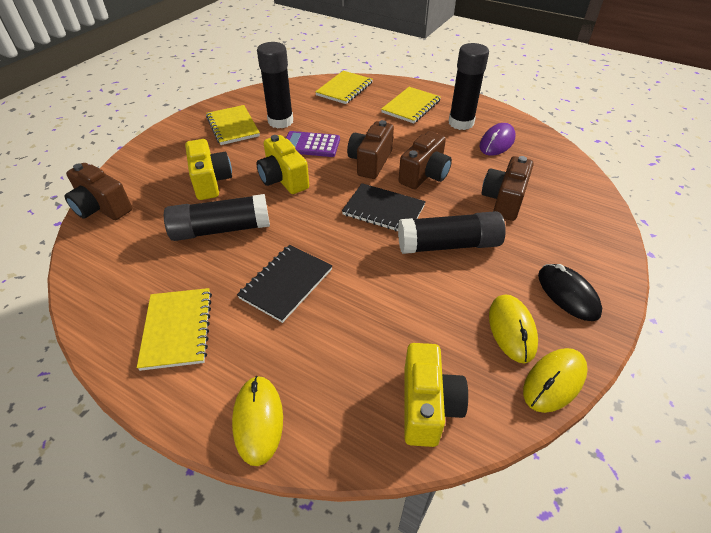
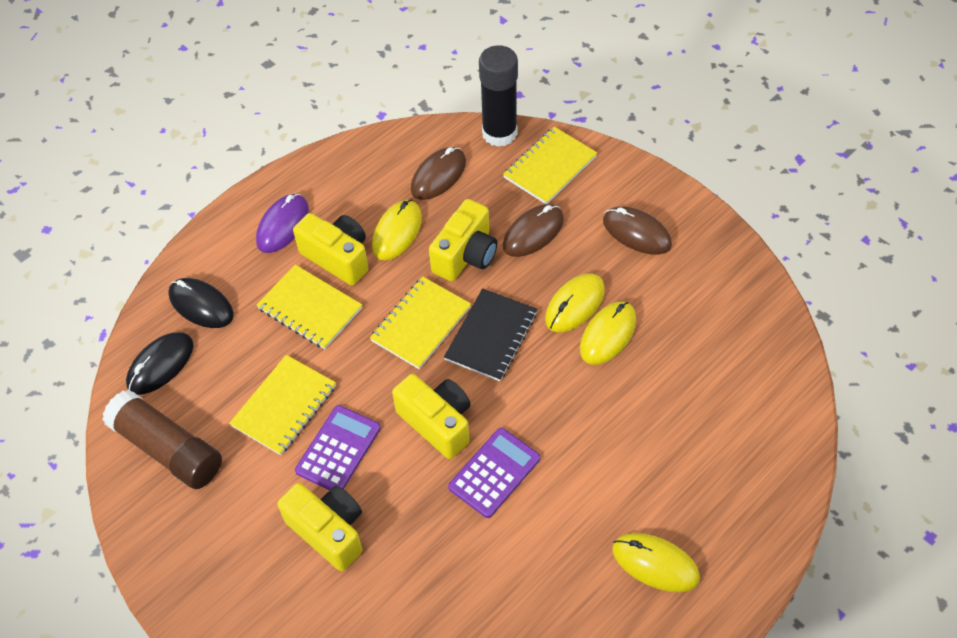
black glue stick: [164,194,270,241] [257,42,293,129] [398,211,506,254] [449,43,489,130] = 4 -> [479,45,518,147] = 1
black mouse: [538,264,602,321] = 1 -> [126,332,194,395] [168,278,234,328] = 2
black notebook: [237,245,332,323] [342,183,426,231] = 2 -> [444,288,537,381] = 1
brown camera: [64,163,132,220] [347,120,394,179] [399,131,452,189] [482,156,534,221] = 4 -> none = 0
brown glue stick: none = 0 -> [102,390,222,489] = 1
brown mouse: none = 0 -> [411,147,466,200] [503,204,564,257] [603,206,672,255] = 3
purple calculator: [286,131,340,157] = 1 -> [295,405,381,490] [448,428,540,518] = 2
yellow camera: [185,139,232,200] [257,135,309,194] [404,343,468,447] = 3 -> [277,483,362,571] [293,213,369,286] [392,374,471,459] [429,199,498,281] = 4
yellow mouse: [232,376,283,466] [489,294,538,364] [523,348,588,413] = 3 -> [372,200,422,260] [545,273,605,332] [580,302,636,365] [612,533,700,592] = 4

